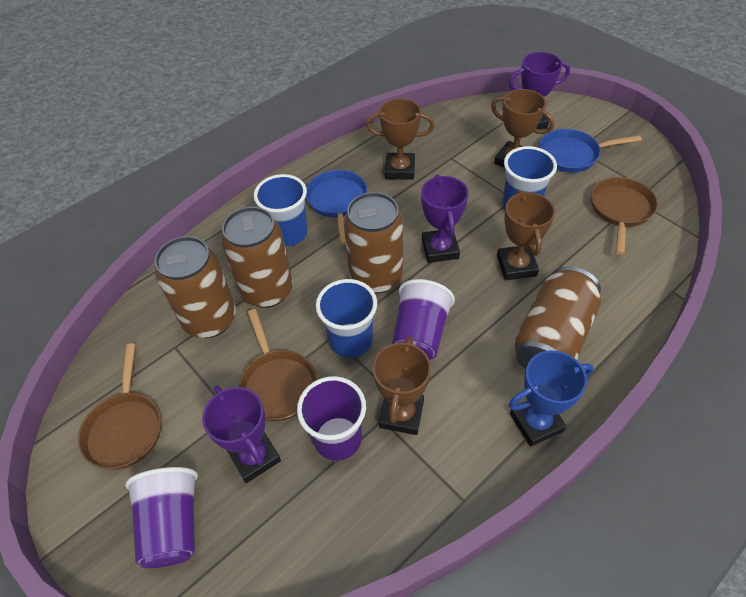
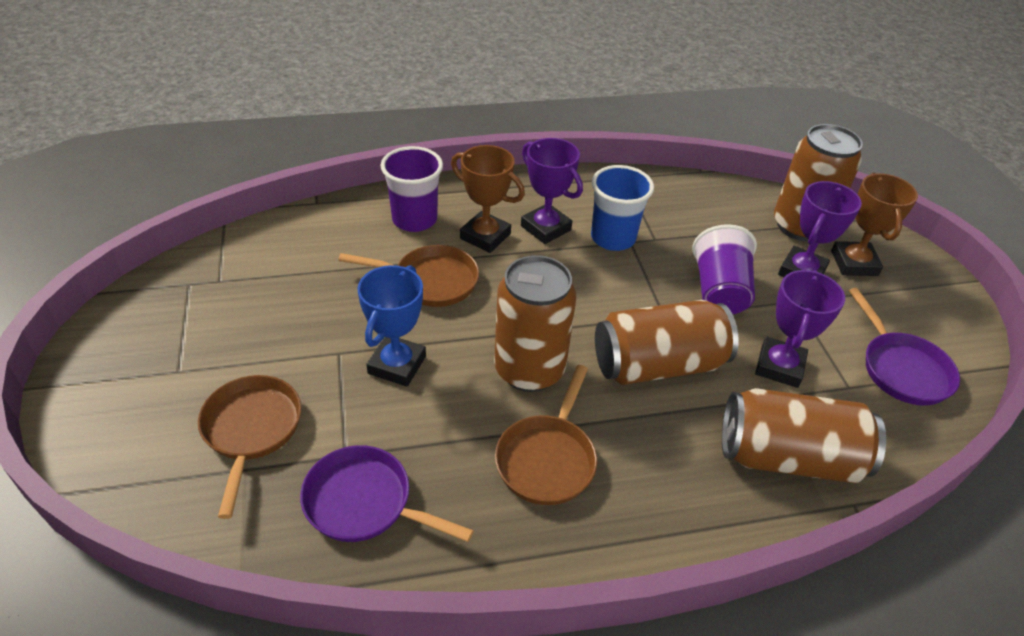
blue cup: [254,174,308,246] [316,279,377,358] [502,146,557,209] = 3 -> [591,165,654,251] = 1
blue pan: [306,170,367,245] [539,129,642,173] = 2 -> none = 0
brown trophy: [366,98,435,180] [373,336,431,435] [491,89,554,168] [497,190,555,280] = 4 -> [451,145,525,253] [831,173,918,276] = 2
purple cup: [125,467,198,568] [297,376,366,461] [392,279,455,360] = 3 -> [380,146,443,232] [692,224,757,314] = 2
purple pan: none = 0 -> [300,445,474,542] [849,288,960,405] = 2

